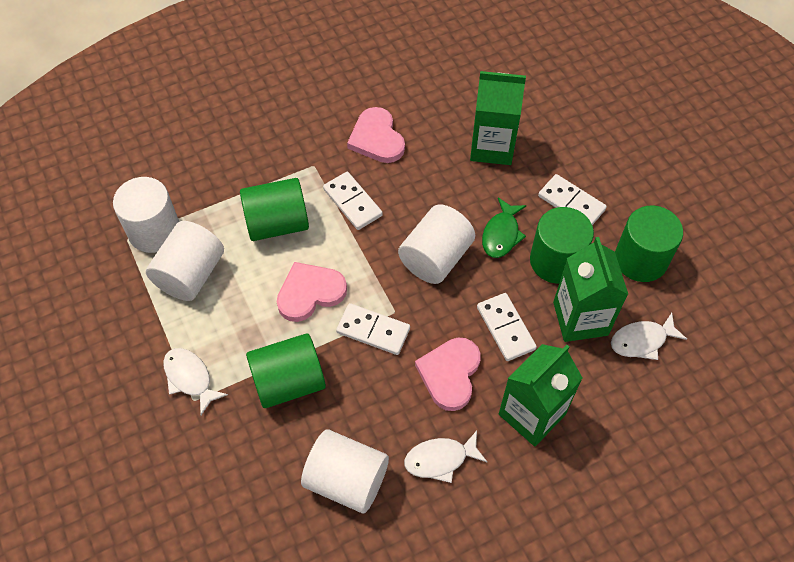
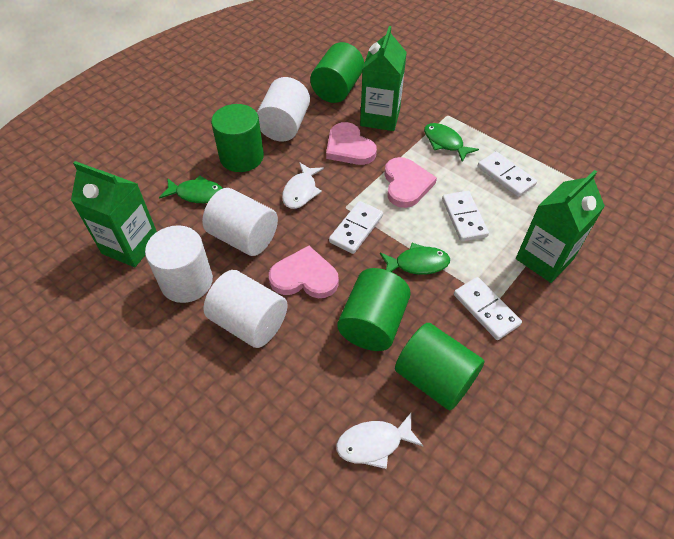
green fish: [482,198,526,258] = 1 -> [159,175,223,203] [380,243,450,275] [424,123,479,162] = 3
white fish: [163,348,228,415] [404,431,487,483] [611,313,687,360] = 3 -> [282,162,324,209] [336,413,423,469] = 2

